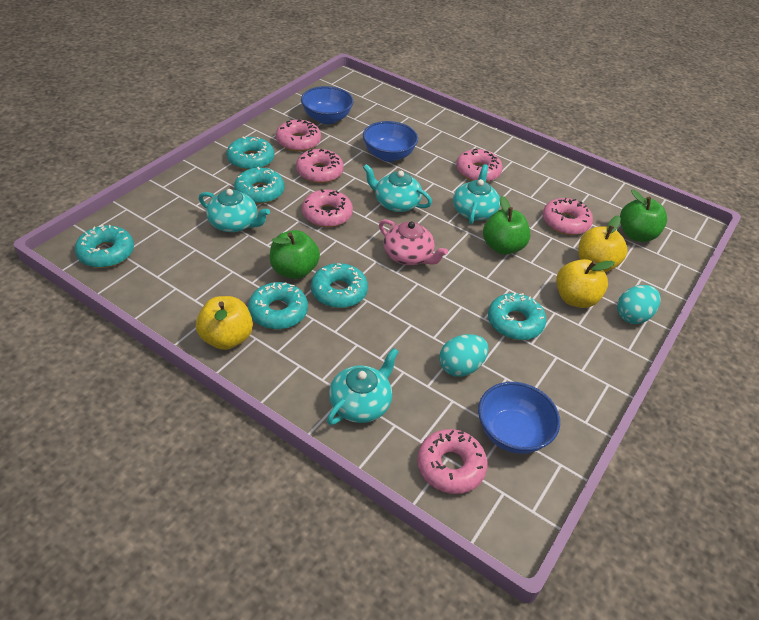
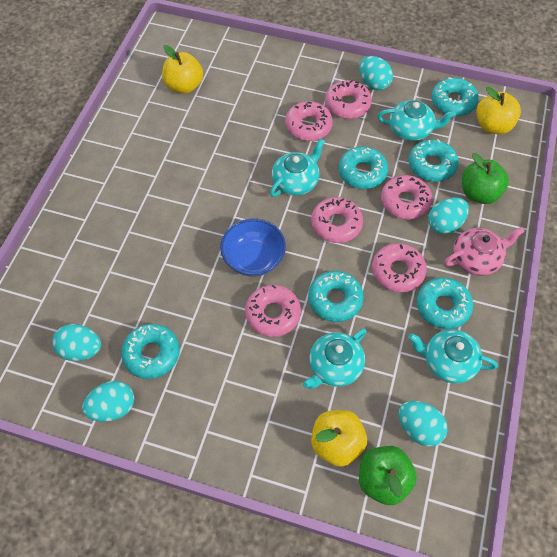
blue bowl: [301,86,354,124] [363,121,418,162] [478,382,560,454] = 3 -> [220,219,286,277] = 1
green apple: [270,230,320,279] [483,196,530,255] [620,190,667,242] = 3 -> [359,446,417,505] [462,153,509,204] = 2
turquoise egg: [439,334,489,377] [617,285,661,324] = 2 -> [52,324,101,361] [82,381,134,422] [359,56,393,91] [399,401,448,447] [428,197,469,234] = 5

